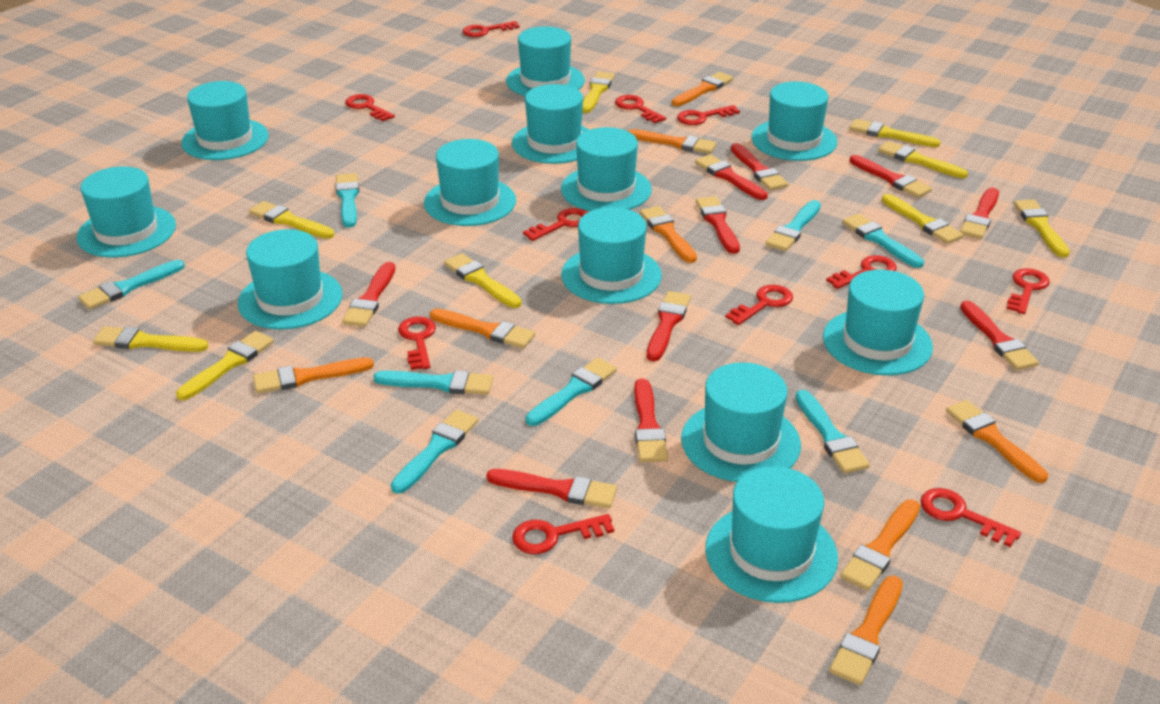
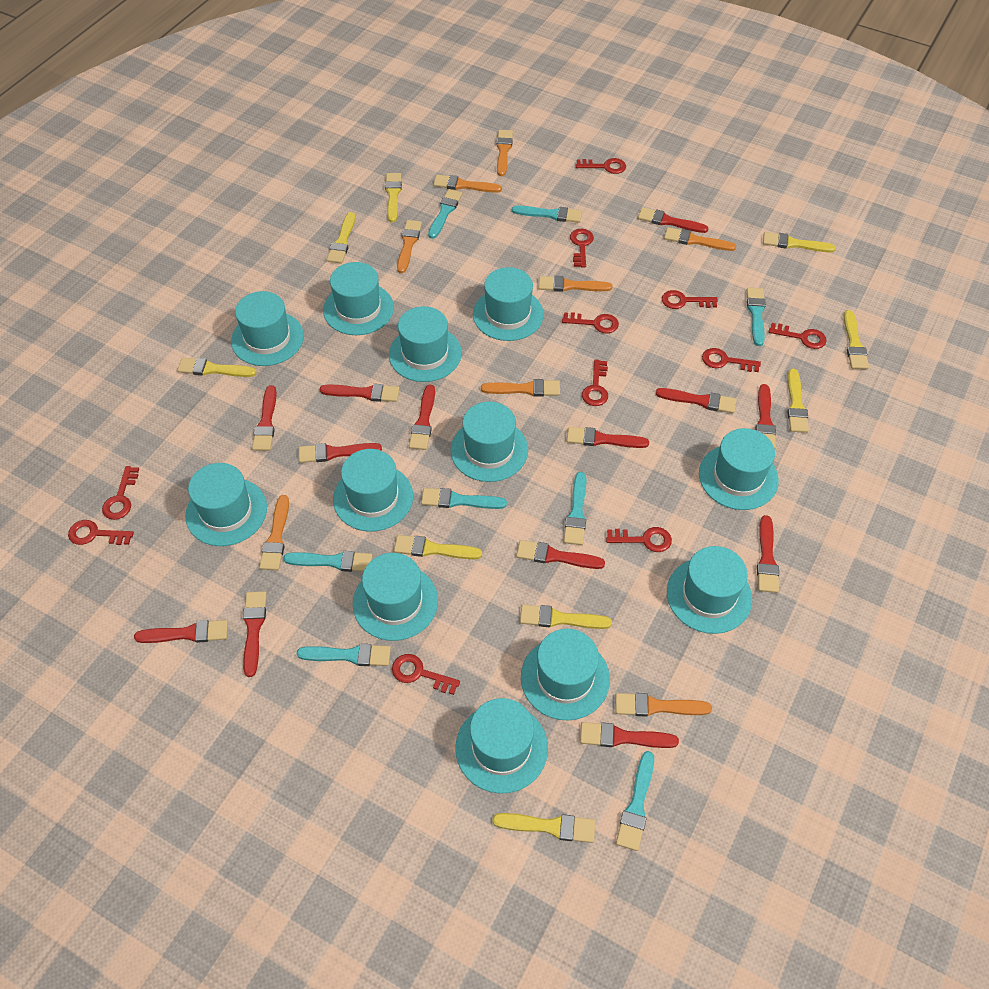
red brush: [342,262,395,327] [486,469,617,508] [634,378,668,462] [647,291,691,361] [695,154,768,200] [696,196,740,254] [731,143,788,191] [849,155,932,198] [960,188,999,239] [960,301,1039,370] = 10 -> [134,620,228,643] [243,591,267,677] [252,385,277,451] [299,443,382,463] [320,384,400,402] [409,384,435,450] [516,540,605,569] [567,427,649,448] [580,722,679,748] [638,207,708,233] [656,388,737,413] [756,384,776,449] [757,515,779,593] = 13

